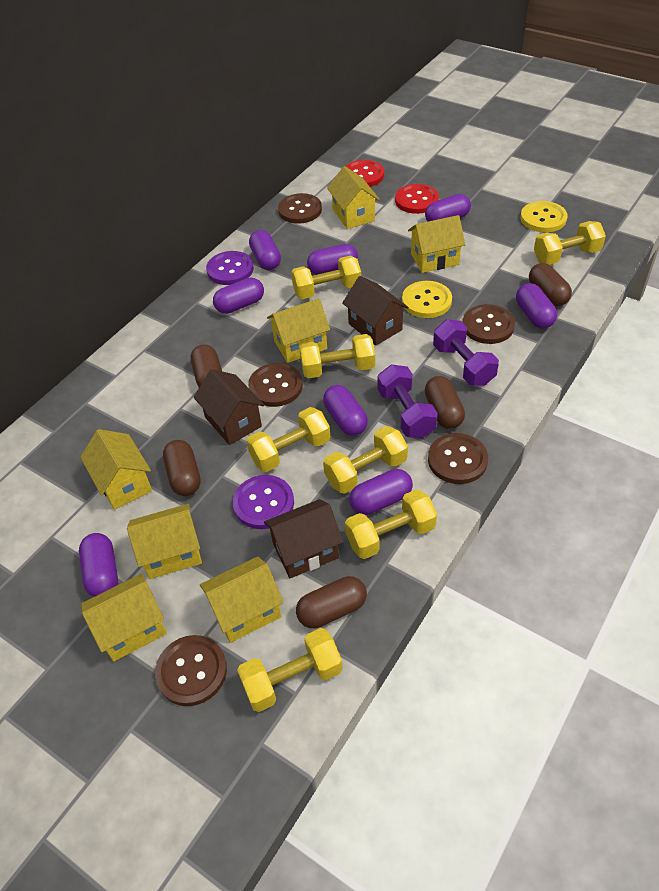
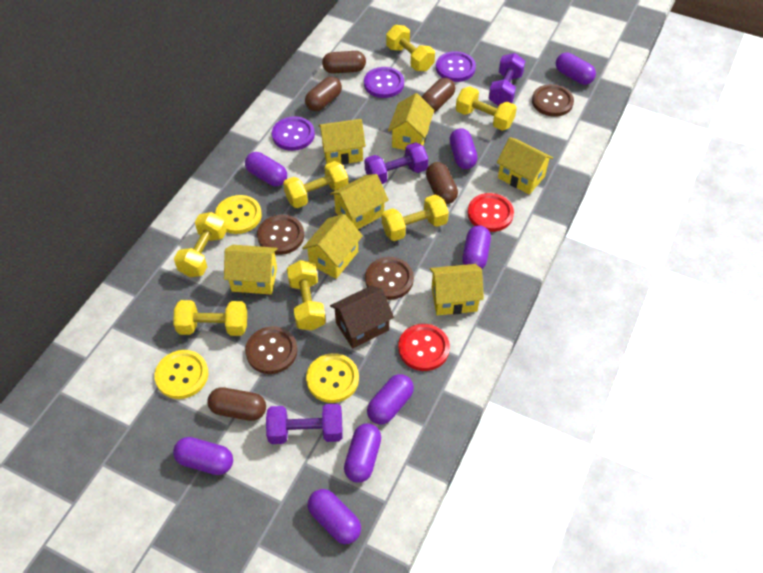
brown button: [155,635,227,706] [248,363,303,407] [278,193,322,224] [428,433,488,484] [462,304,515,344] = 5 -> [245,326,298,374] [257,215,304,255] [365,257,414,300] [532,84,574,117] = 4
brown house: [194,369,264,445] [264,499,343,578] [342,276,409,346] = 3 -> [330,285,394,348] = 1
purple button: [206,251,254,285] [233,475,294,529] = 2 -> [272,117,315,151] [364,67,404,98] [436,51,476,82] = 3
purple dumbbell: [378,364,438,438] [433,319,499,386] = 2 -> [266,404,342,444] [365,142,428,184] [489,53,525,106] = 3
yellow button: [402,281,452,318] [520,201,568,232] = 2 -> [154,350,208,399] [215,195,262,234] [306,353,359,403] = 3

